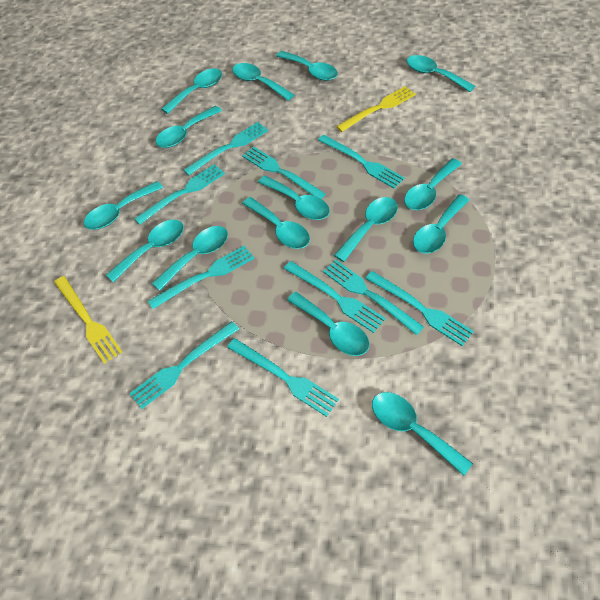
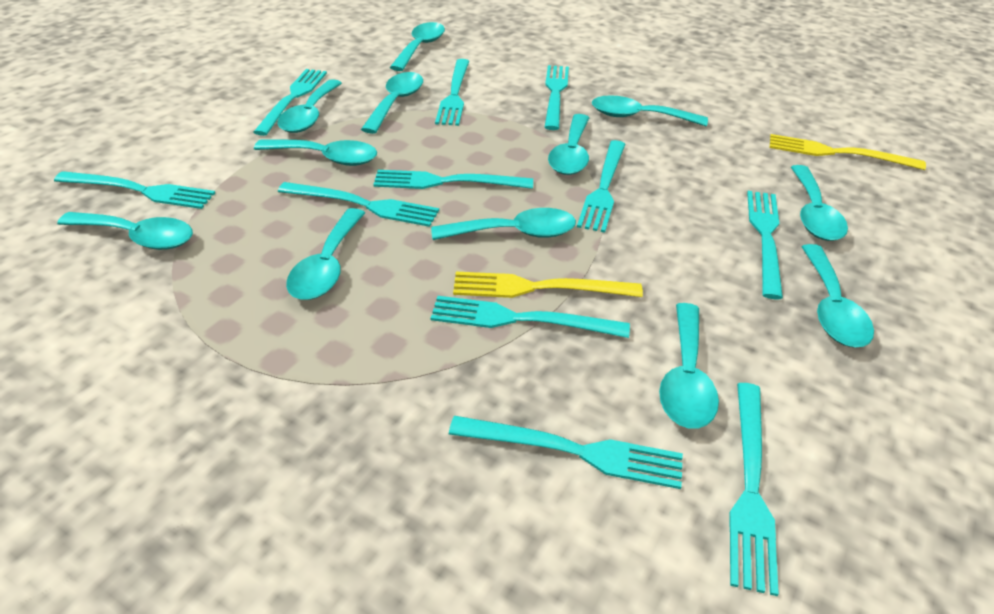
turquoise fork: [129,321,239,409] [134,164,225,225] [148,245,254,309] [184,122,268,175] [227,338,339,417] [242,147,326,199] [284,261,386,333] [318,135,405,189] [323,260,424,335] [365,271,474,346] = 10 -> [54,171,215,209] [253,69,327,136] [278,182,439,227] [373,170,533,189] [431,296,630,338] [435,59,469,126] [449,416,683,489] [545,65,569,130] [577,140,625,233] [730,383,779,596] [747,191,783,299] = 11
turquoise spoon: [84,181,163,230] [106,220,184,282] [152,226,228,291] [156,106,222,148] [161,69,222,114] [233,63,294,101] [242,197,310,249] [258,175,330,220] [276,51,338,81] [287,292,370,356] [334,197,398,262] [372,392,473,476] [404,158,462,210] [407,55,475,92] [413,194,469,253] = 15 -> [57,212,193,250] [254,140,377,166] [277,79,342,133] [286,208,365,300] [361,72,423,134] [390,22,445,71] [431,208,576,240] [548,114,589,175] [592,95,708,126] [659,303,719,429] [791,165,848,241] [801,244,874,347] = 12

